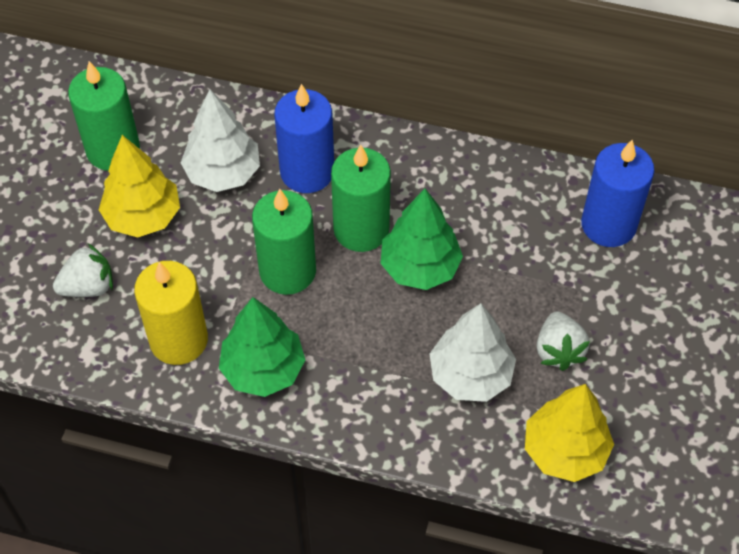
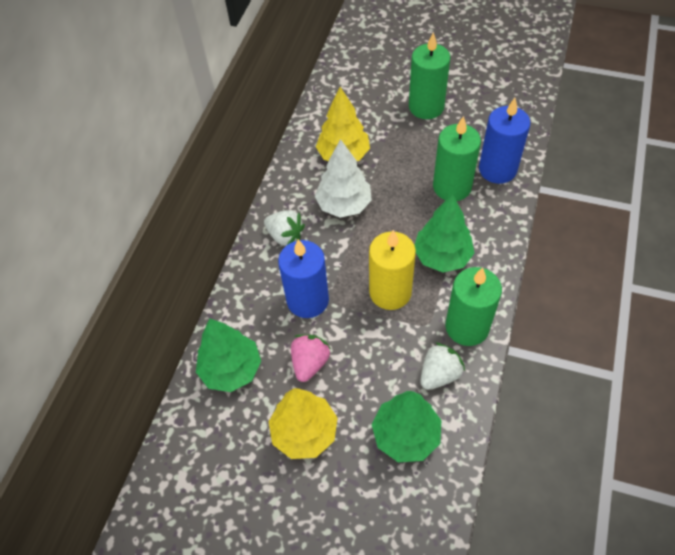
green tree: [219,297,305,397] [380,189,463,290] = 2 -> [196,318,261,392] [372,391,441,462] [415,194,474,272] = 3
pink strawberry: none = 0 -> [291,334,331,382] = 1
white tree: [181,89,260,192] [430,303,516,402] = 2 -> [315,139,372,218] = 1

